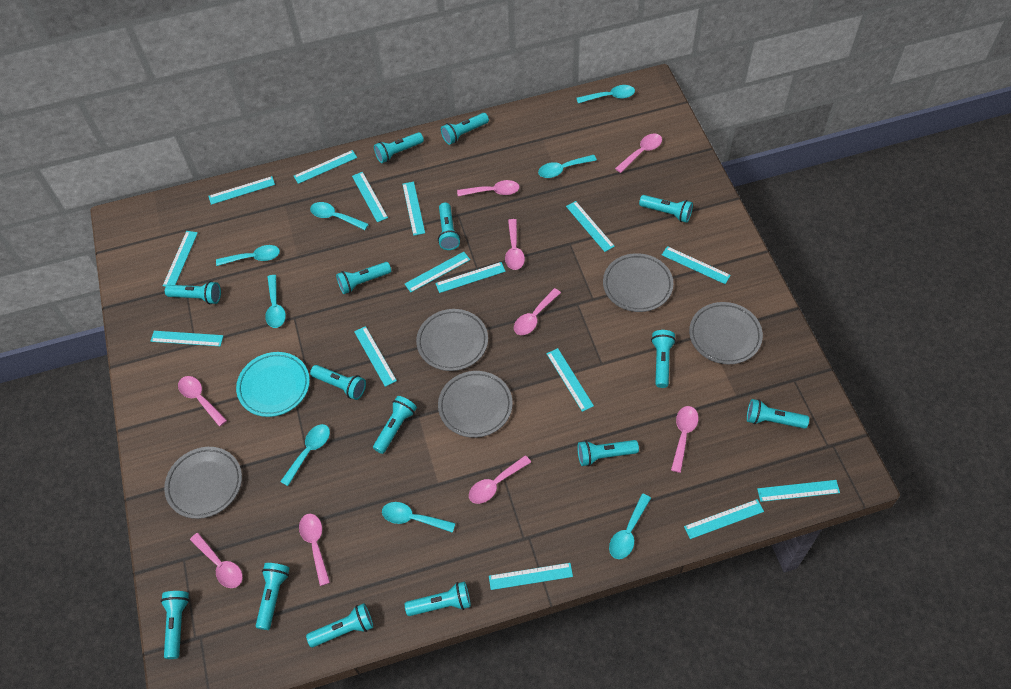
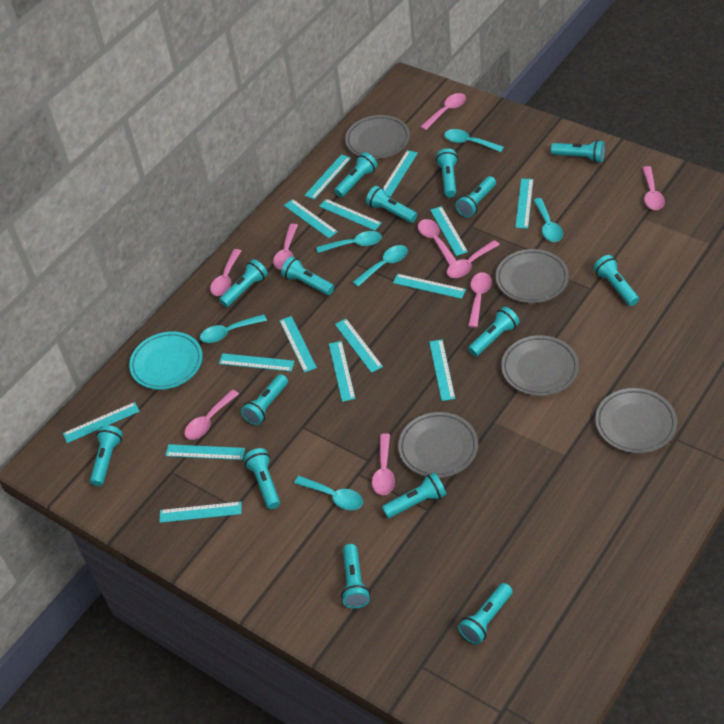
turquoise spoon: [216,245,280,266] [265,275,286,328] [280,424,330,486] [310,202,369,230] [382,502,455,533] [538,155,597,178] [577,85,635,103] [609,494,651,559] = 8 -> [200,314,267,343] [294,476,363,510] [316,231,382,253] [353,245,408,287] [444,129,504,152] [533,198,563,242] = 6

